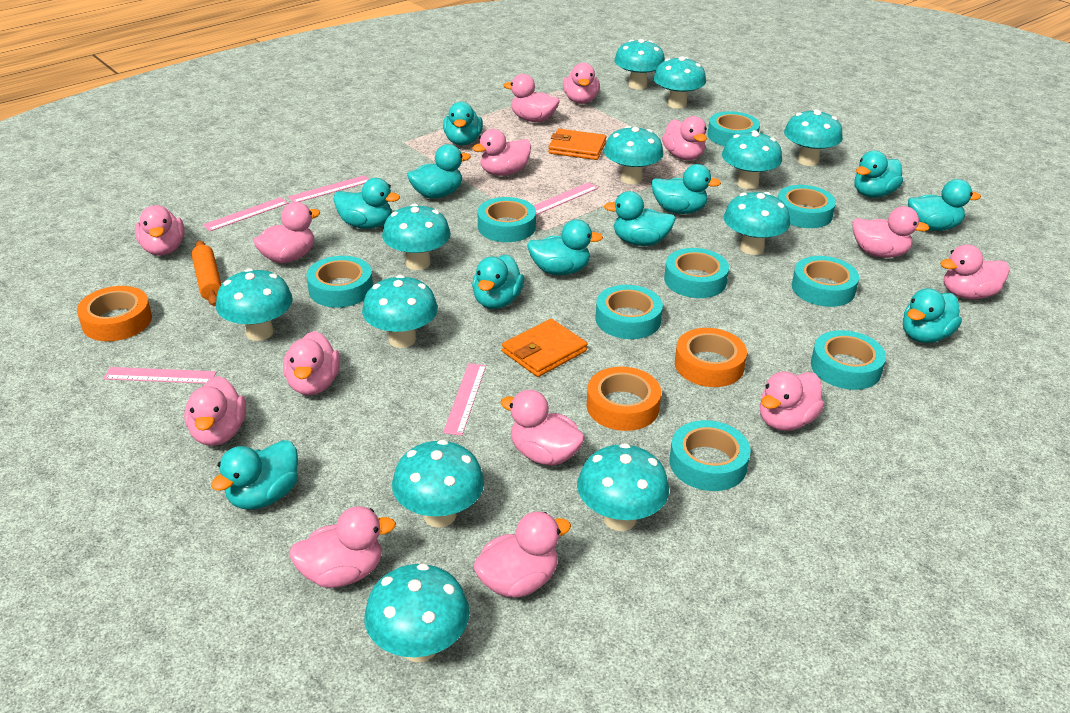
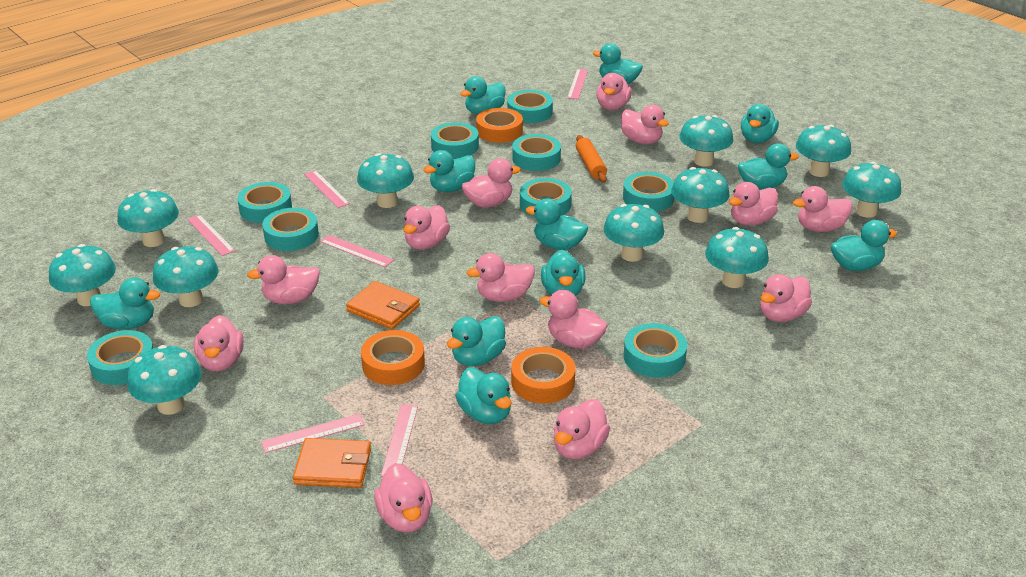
pink duck: [135,205,185,255] [184,376,246,446] [253,202,320,263] [283,331,340,395] [289,506,396,588] [472,129,531,176] [473,512,571,597] [500,390,585,466] [503,74,560,122] [563,63,600,104] [662,116,707,160] [760,371,824,431] [852,206,929,258] [940,244,1010,299] = 14 -> [194,315,244,372] [247,255,320,304] [374,463,432,532] [403,205,450,250] [462,158,521,208] [467,253,535,302] [539,290,608,349] [554,399,610,459] [596,73,632,110] [621,105,669,144] [729,182,778,226] [760,274,812,322] [793,186,853,232] = 13
pink ruler: [104,367,216,384] [203,197,288,231] [288,175,369,202] [443,363,486,436] [533,182,598,215] = 5 -> [187,215,235,256] [261,414,365,453] [304,170,350,208] [320,235,394,267] [381,404,418,477] [567,69,588,99] = 6
turquoise mushroom: [216,268,293,341] [362,275,438,348] [364,563,470,662] [382,204,451,270] [392,440,484,528] [577,443,669,531] [604,126,664,184] [614,39,665,90] [653,56,706,109] [722,130,782,189] [724,192,790,255] [784,109,843,166] = 12 -> [49,244,116,306] [117,189,179,247] [127,345,202,415] [153,246,218,307] [357,153,414,208] [603,204,664,262] [671,167,730,223] [679,115,734,167] [705,227,769,288] [796,125,851,177] [842,162,901,218] = 11

